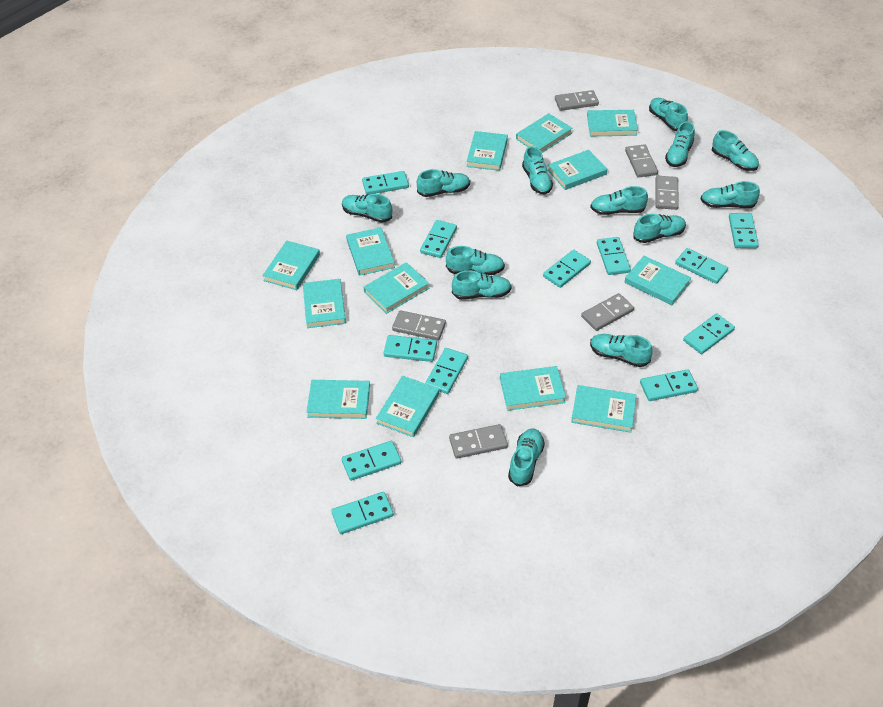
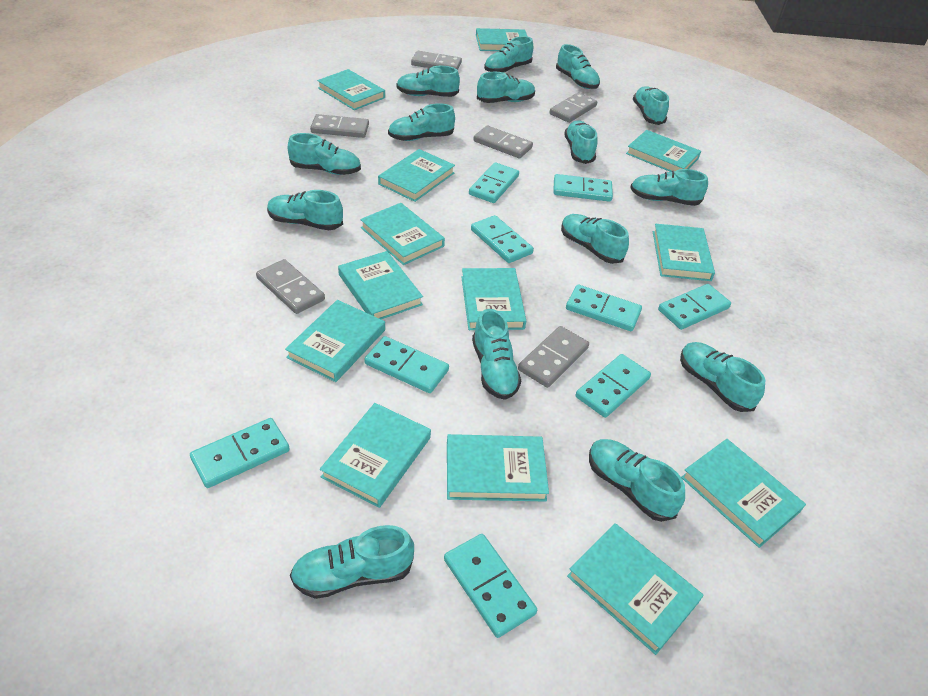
turquoise domino: [331,492,394,534] [342,441,402,481] [362,171,409,195] [384,335,437,362] [420,220,457,258] [425,348,468,394] [543,250,591,288] [597,237,631,275] [640,369,698,401] [675,248,728,284] [683,313,735,354] [729,213,759,248] = 12 -> [190,418,290,488] [365,336,449,393] [444,534,537,638] [469,163,519,203] [471,215,534,263] [553,174,613,202] [566,284,642,331] [576,354,651,418] [658,284,731,330] = 9
turquoise shoe: [342,194,392,223] [417,169,470,197] [446,246,505,275] [452,270,512,300] [508,429,545,486] [522,146,553,194] [590,186,648,215] [590,334,653,367] [633,214,686,243] [649,98,688,131] [665,121,695,167] [701,181,760,208] [712,130,759,171] = 13 -> [267,190,343,230] [288,133,361,175] [290,525,414,599] [388,103,455,141] [397,66,460,97] [472,309,521,400] [477,72,535,103] [484,36,533,73] [556,44,600,89] [561,214,629,264] [564,120,597,164] [589,439,685,522] [630,169,708,206] [633,86,669,125] [680,342,765,412] = 15

